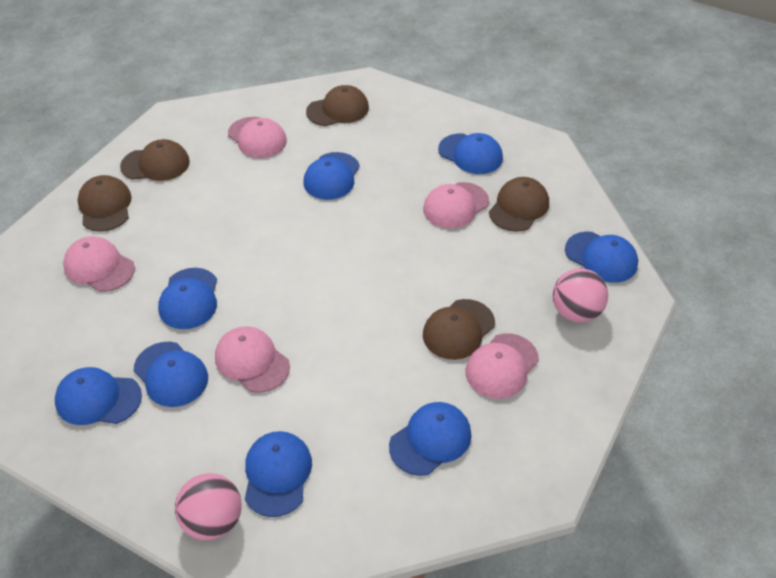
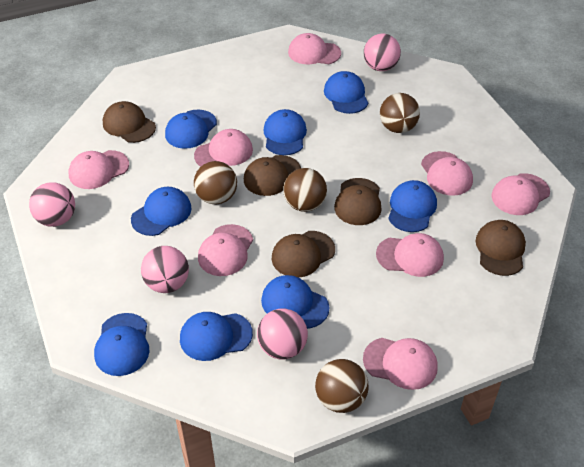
brown ball: none = 0 -> [194,161,237,204] [283,168,327,212] [315,359,368,413] [380,93,420,133] = 4
pink ball: [175,473,242,540] [553,268,608,323] = 2 -> [29,182,75,227] [141,246,189,293] [257,309,308,359] [364,34,401,71] = 4
pink cap: [63,236,135,292] [215,326,290,393] [228,117,287,158] [423,182,489,229] [465,333,539,399] = 5 -> [69,150,129,189] [194,129,253,167] [198,224,253,276] [288,33,341,64] [363,338,438,390] [376,233,444,277] [421,151,473,196] [492,173,550,215] = 8

